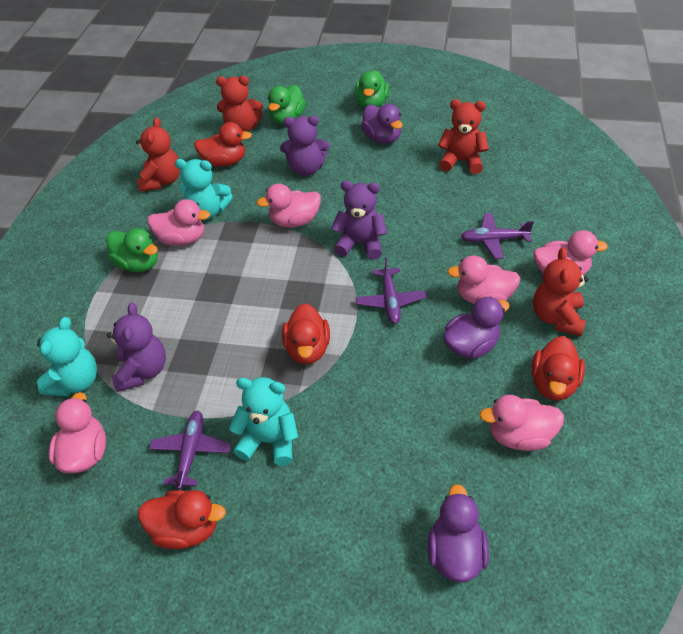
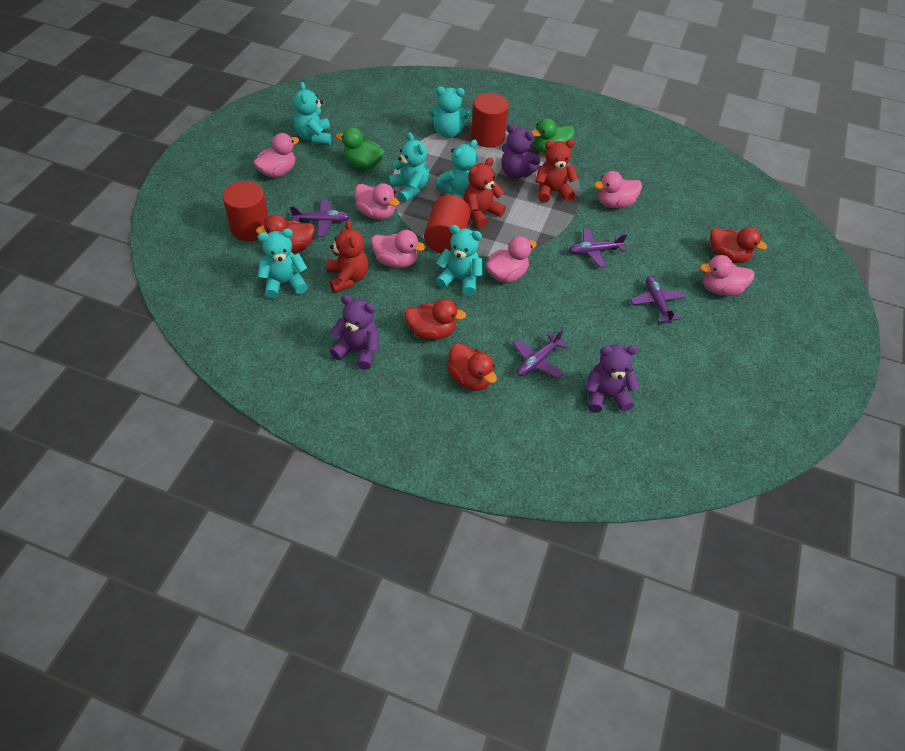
green duck: [106,228,158,272] [268,85,306,124] [354,70,389,108] = 3 -> [336,127,385,169] [531,118,575,154] = 2
purple duck: [361,104,403,144] [427,484,489,583] [443,297,510,359] = 3 -> none = 0
purple plane: [149,411,231,490] [356,257,426,324] [460,213,534,259] = 3 -> [290,199,350,236] [513,330,568,378] [569,228,627,268] [630,276,686,323] = 4
red cylinder: none = 0 -> [223,181,269,242] [424,195,471,254] [471,93,509,148] = 3
red teddy bear: [136,117,180,192] [216,76,263,131] [438,99,489,174] [533,247,588,336] = 4 -> [327,220,369,293] [464,157,506,228] [535,139,579,203] = 3
turquoise teddy bear: [37,317,97,396] [175,159,233,220] [229,377,298,466] = 3 -> [258,228,308,299] [293,82,331,145] [388,132,429,203] [429,87,470,138] [436,140,478,196] [436,225,483,296] = 6

